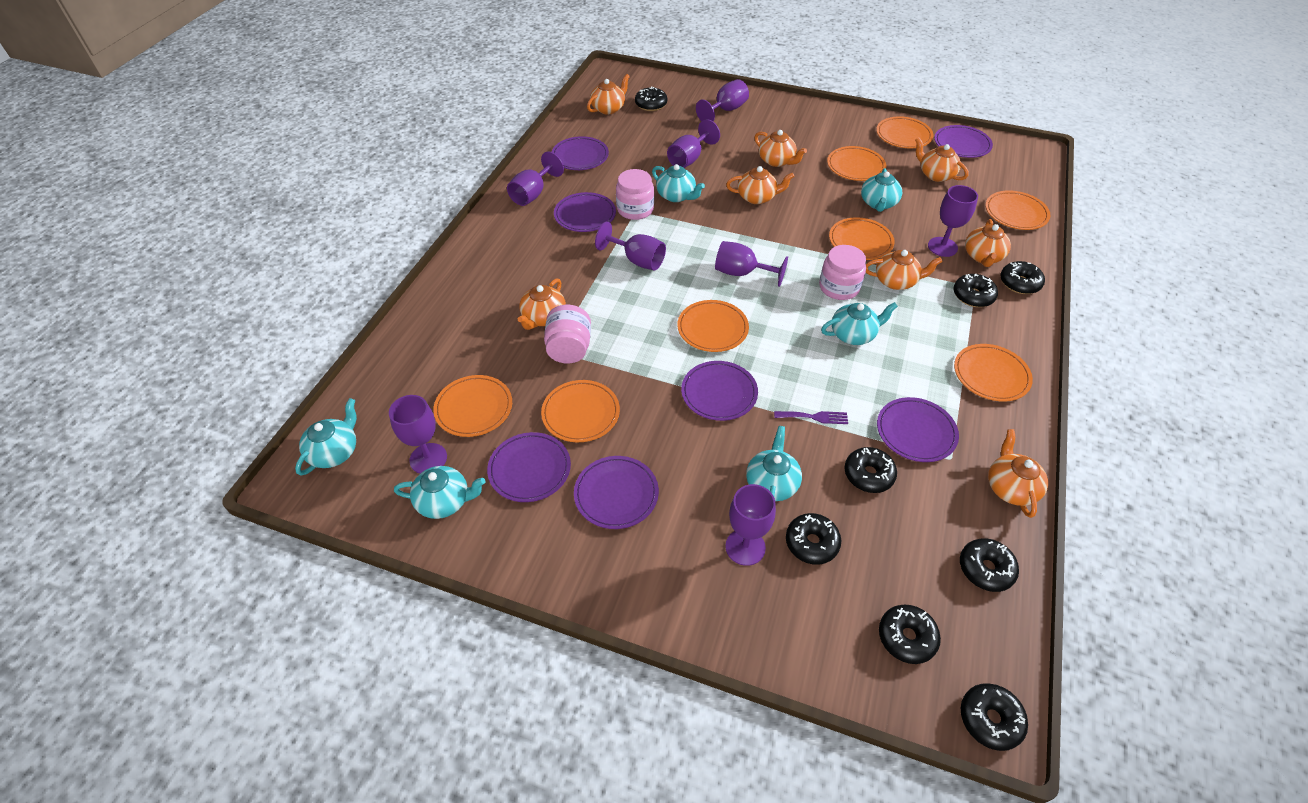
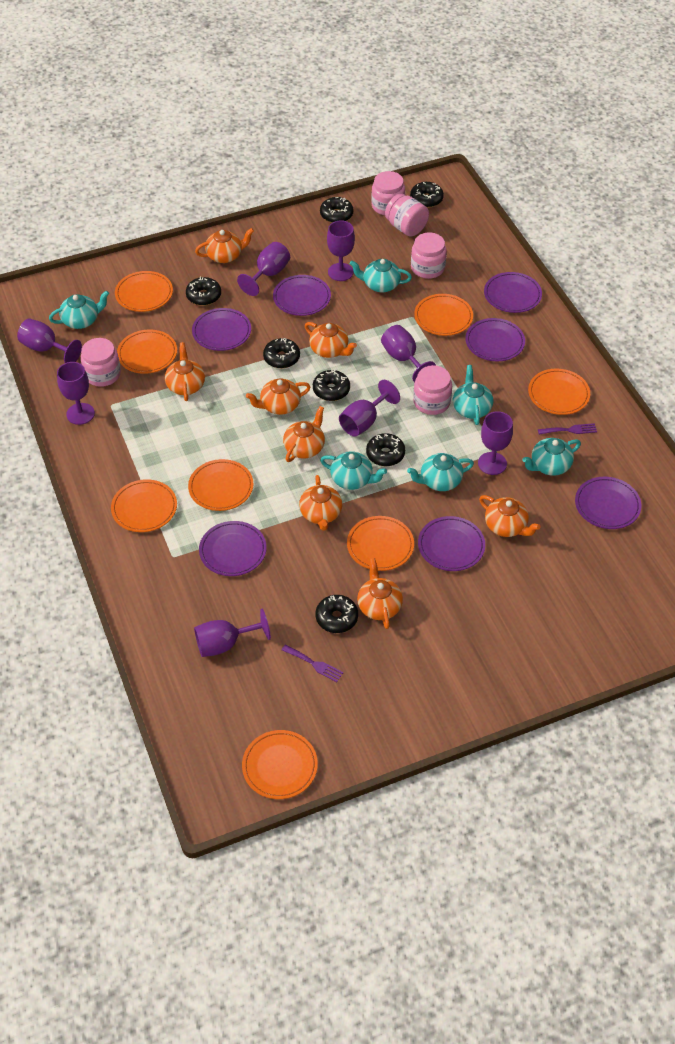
black donut: [635,86,667,111] [786,513,841,565] [844,447,897,493] [879,605,941,664] [954,274,998,307] [960,538,1019,592] [961,683,1028,751] [1000,261,1045,294] = 8 -> [186,276,221,306] [263,338,300,368] [313,370,350,401] [315,595,358,633] [320,197,354,223] [366,433,405,466] [410,182,444,208] = 7
pink jar: [544,305,591,363] [616,169,654,220] [819,245,866,300] = 3 -> [81,338,121,387] [371,171,405,215] [385,194,429,237] [411,233,447,279] [413,365,452,415] = 5
purple fork: [774,411,848,424] = 1 -> [282,645,344,682] [538,423,597,435] = 2

